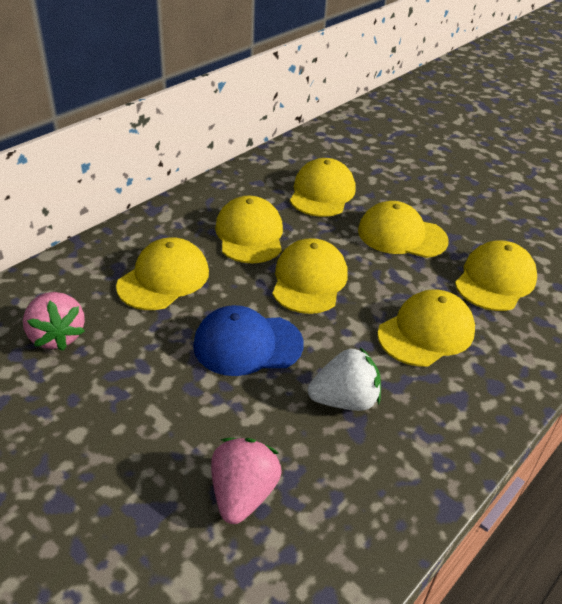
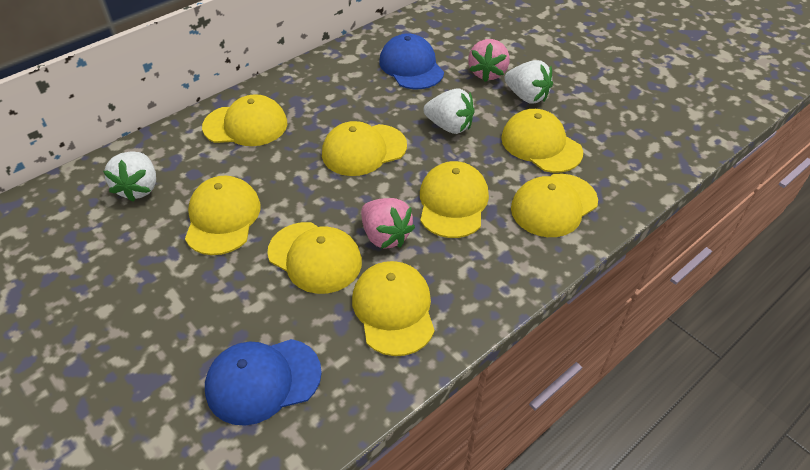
blue cap: [193,305,304,376] = 1 -> [205,339,322,426] [379,33,444,89] = 2
white strawberry: [308,347,381,411] = 1 -> [103,151,156,202] [423,88,475,134] [504,60,553,104] = 3
yellow cap: [116,237,209,310] [215,196,283,263] [272,238,348,314] [290,158,356,217] [358,201,448,258] [377,289,475,366] [455,241,537,311] = 7 -> [185,175,261,255] [202,94,287,146] [267,222,362,294] [322,121,407,176] [352,261,435,356] [420,161,489,238] [501,109,583,173] [511,174,598,237] = 8

